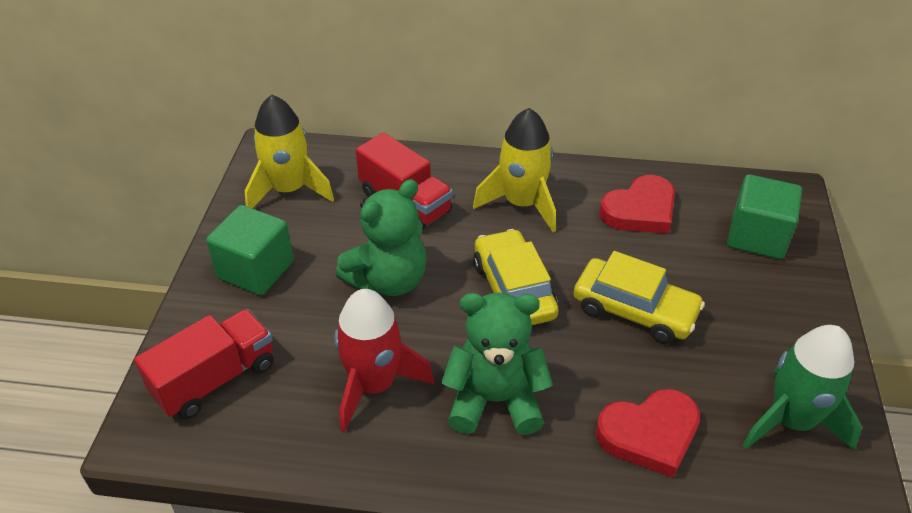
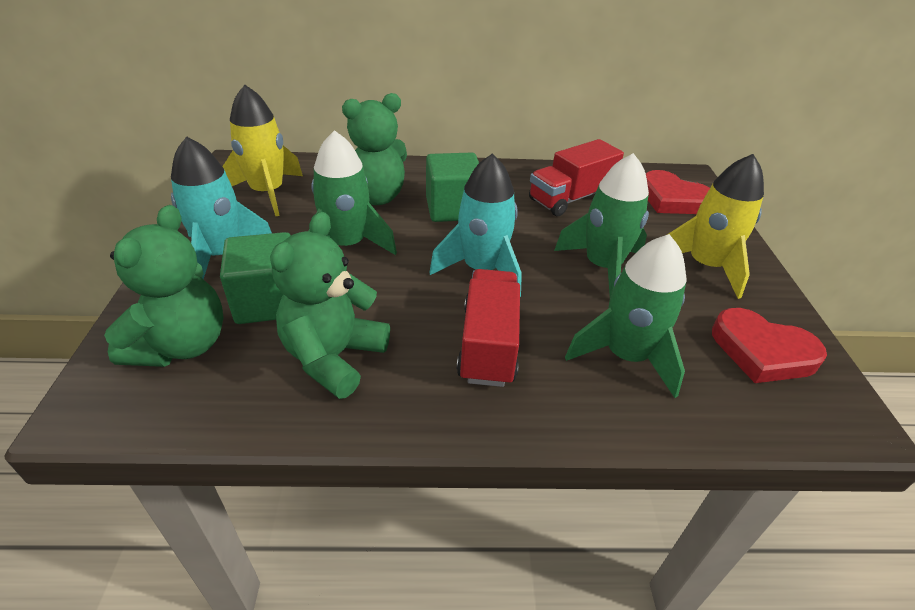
green rocket: [742,325,862,451] = 1 -> [308,130,397,255] [554,153,649,297] [565,234,686,398] = 3
green teddy bear: [335,179,427,296] [441,293,553,435] = 2 -> [104,205,224,367] [270,212,390,399] [342,93,407,205] = 3
red rocket: [334,289,434,432] = 1 -> none = 0
turquoise rocket: none = 0 -> [171,136,272,279] [429,153,522,297] = 2
yellow car: [473,229,559,325] [573,251,705,344] = 2 -> none = 0

